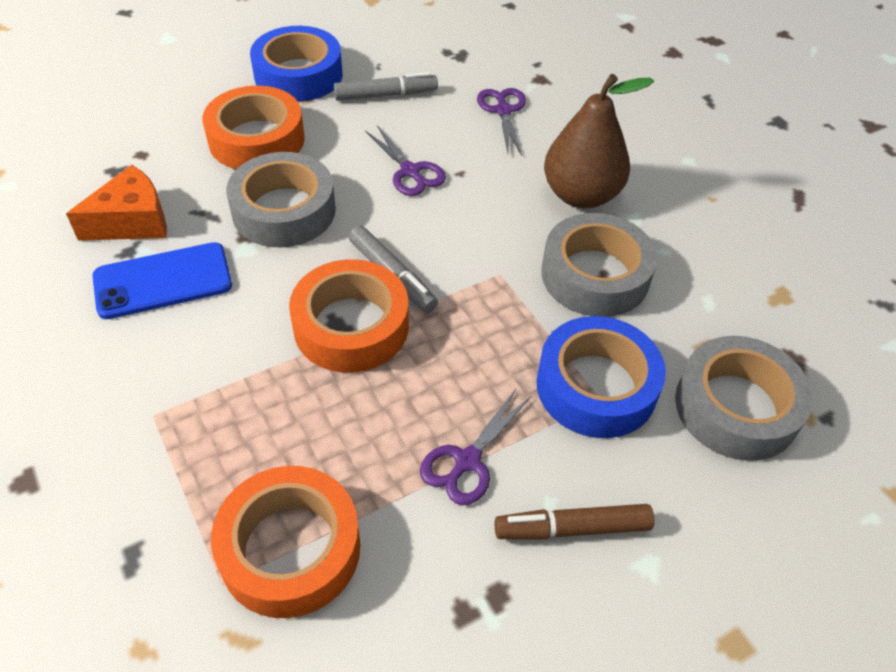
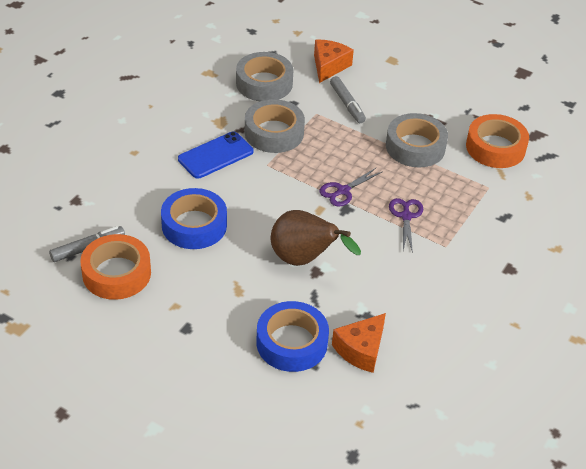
brown marker: [495,504,655,540] = 1 -> none = 0
orange cheese: [66,165,167,241] = 1 -> [314,39,354,83] [332,313,386,373] = 2
orange tape: [202,85,305,169] [211,466,360,618] [289,259,409,373] = 3 -> [80,234,151,300] [466,114,529,168] = 2
purple scissors: [365,125,446,196] [420,389,531,505] [477,88,526,156] = 3 -> [319,167,383,207] [389,198,423,253] = 2

